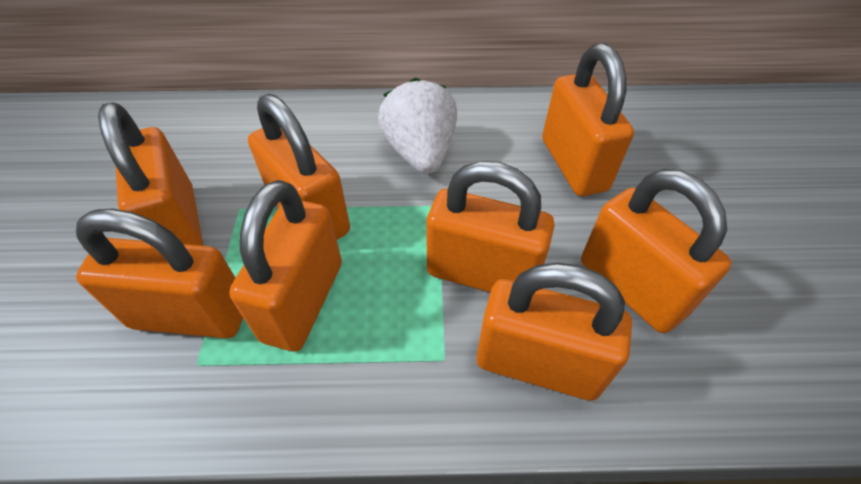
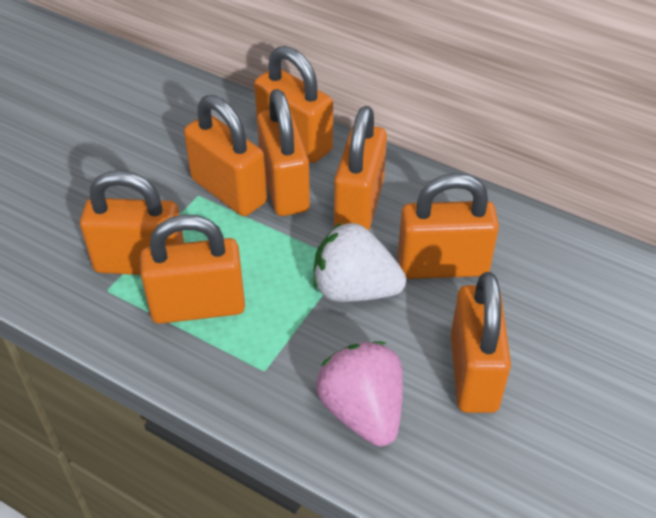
pink strawberry: none = 0 -> [316,341,403,446] = 1

